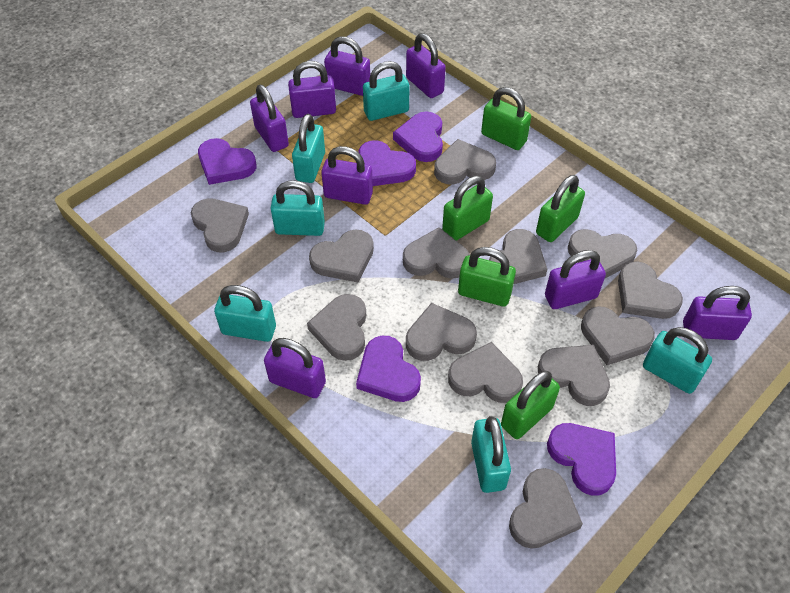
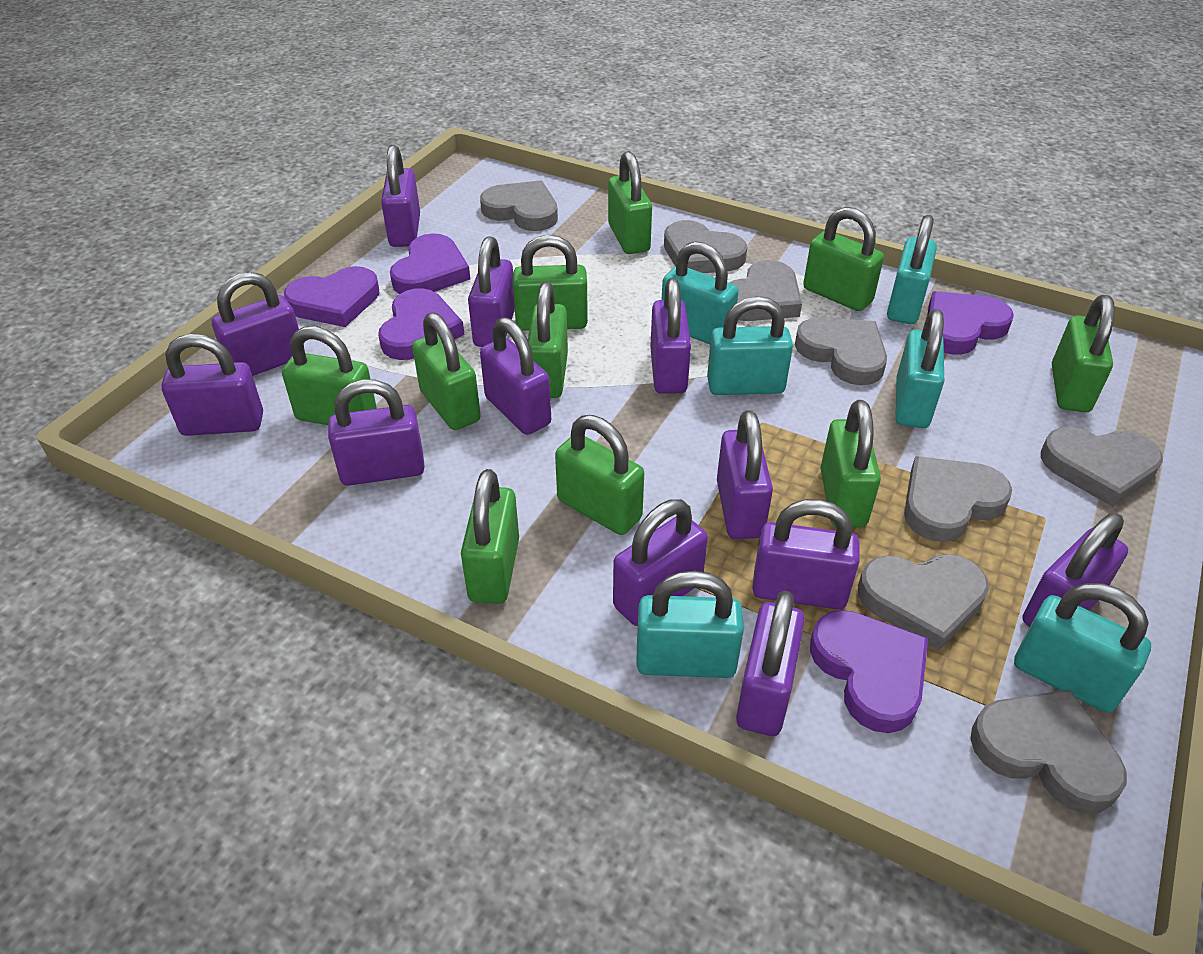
green padlock: [442,176,493,241] [458,247,516,307] [481,87,531,150] [501,371,560,439] [536,175,585,242] = 5 -> [282,326,377,425] [412,313,481,430] [461,469,519,604] [513,235,588,331] [528,282,568,398] [555,415,644,535] [608,151,652,254] [803,207,884,311] [820,400,881,527] [1052,295,1115,413] = 10
grey heart: [191,198,249,252] [307,294,366,361] [309,230,374,282] [403,227,470,279] [406,303,477,361] [434,139,496,185] [448,342,523,403] [489,229,547,284] [509,468,583,549] [538,345,610,406] [568,229,637,278] [581,306,655,365] [618,261,683,319] = 13 -> [480,180,558,231] [664,220,747,273] [729,260,802,321] [795,317,887,385] [858,554,989,651] [904,456,1012,542] [970,690,1127,813] [1041,427,1163,507] = 8
purple padlock: [250,85,289,152] [264,338,326,398] [288,61,336,118] [321,146,373,205] [324,36,370,96] [406,33,446,98] [545,250,606,309] [683,286,752,340] = 8 -> [161,334,263,436] [212,272,305,376] [328,379,425,486] [381,145,420,247] [468,236,515,347] [480,317,551,435] [613,499,708,626] [650,278,691,394] [717,410,773,539] [736,590,805,736] [753,499,860,609] [1022,513,1128,627] = 12

